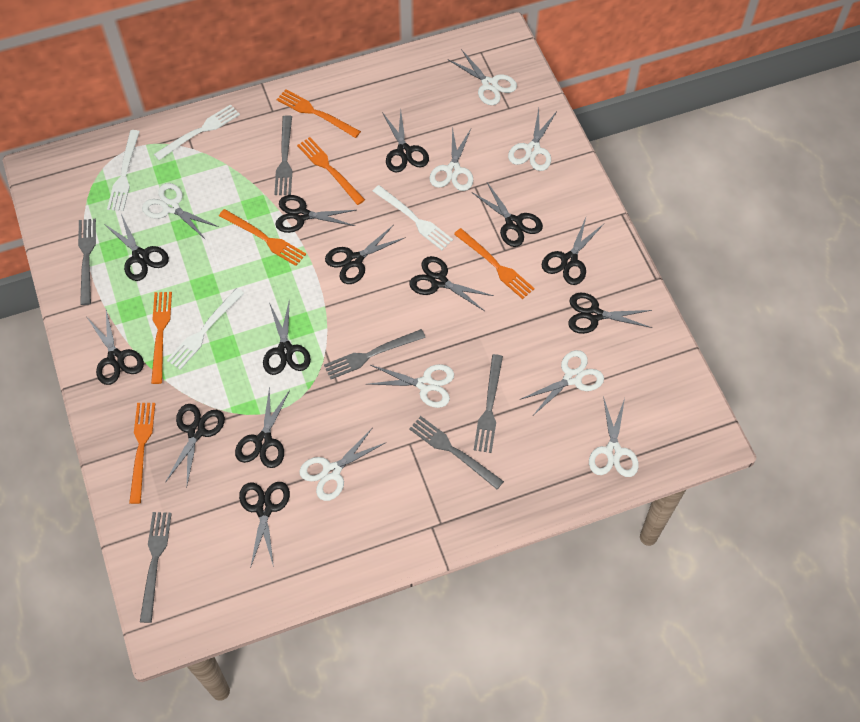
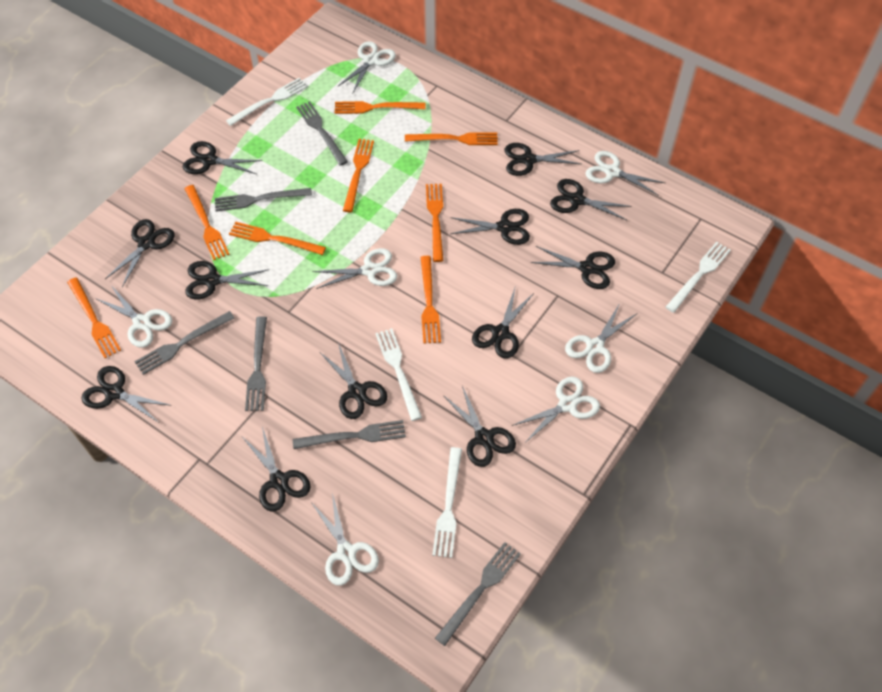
black scissors: [88,310,144,385] [104,214,169,281] [165,404,225,485] [235,386,290,468] [239,482,290,568] [263,298,311,375] [275,195,356,233] [325,226,406,284] [382,110,429,173] [409,256,494,311] [471,182,543,247] [542,217,604,285] [568,293,652,334] = 13 -> [81,366,172,422] [105,219,175,287] [182,141,262,174] [185,261,269,300] [243,427,311,512] [320,343,387,419] [443,386,516,467] [450,209,530,245] [472,288,534,358] [504,143,581,176] [531,246,615,289] [550,179,632,220] = 12
orange fork: [129,403,155,504] [151,292,172,384] [219,209,306,266] [277,89,361,138] [297,137,365,205] [454,228,535,299] = 6 -> [67,278,121,358] [184,185,230,260] [229,222,326,255] [335,101,426,114] [343,139,374,212] [405,132,498,145] [421,256,441,344] [426,184,443,262] = 8
white scissors: [142,183,219,240] [299,429,385,501] [368,364,454,408] [429,127,473,191] [449,49,517,105] [508,108,557,171] [520,350,604,414] [589,396,639,477] = 8 -> [95,285,172,348] [311,493,379,586] [312,248,397,289] [337,41,396,94] [512,377,600,443] [565,303,636,373] [585,151,665,196] = 7

